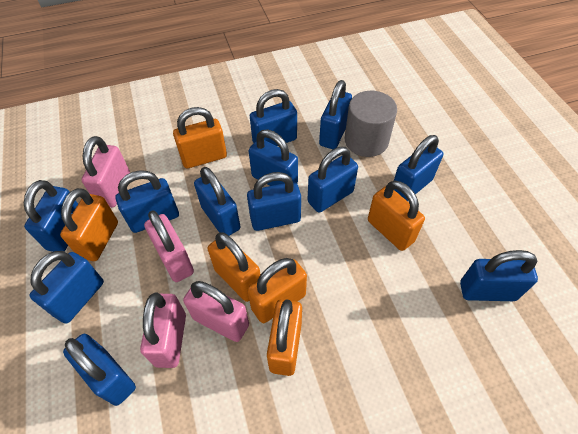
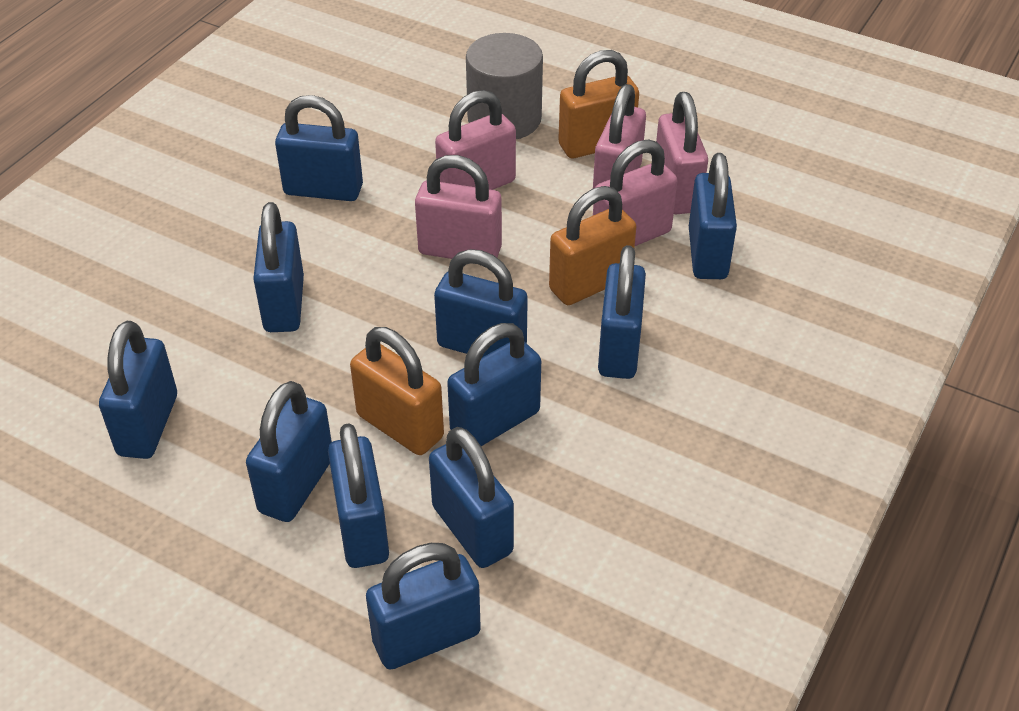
blue padlock: [24,180,78,252] [30,251,104,324] [63,334,136,406] [116,170,179,233] [194,167,241,236] [247,172,301,231] [249,130,298,186] [250,89,297,146] [308,147,358,213] [319,80,352,149] [394,135,443,201] [460,250,538,301] = 12 -> [99,321,177,459] [246,381,332,522] [253,202,304,332] [275,95,363,201] [328,423,389,568] [366,543,481,670] [429,427,514,568] [434,249,528,357] [447,323,541,446] [598,245,646,379] [689,153,737,279] = 11
orange padlock: [60,188,118,261] [173,107,227,168] [208,232,261,302] [247,258,307,323] [267,299,302,376] [368,181,425,251] = 6 -> [350,327,444,455] [549,186,636,305] [558,50,639,158] = 3
pink padlock: [82,136,130,208] [140,293,186,368] [144,210,194,282] [183,281,249,342] = 4 -> [415,155,502,259] [435,90,516,190] [593,84,646,188] [593,140,678,246] [656,92,708,215] = 5

